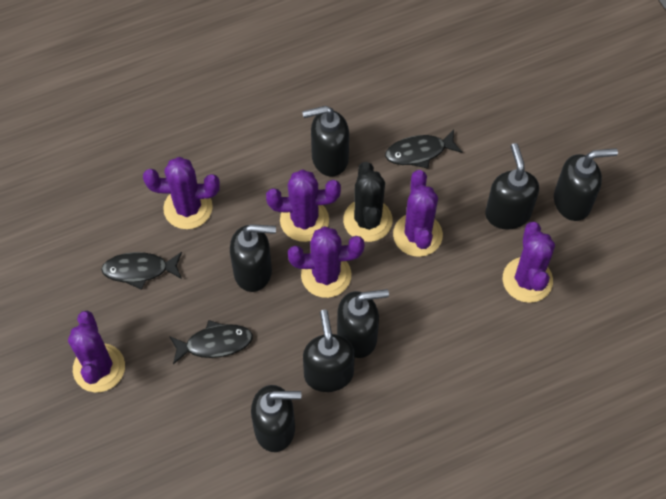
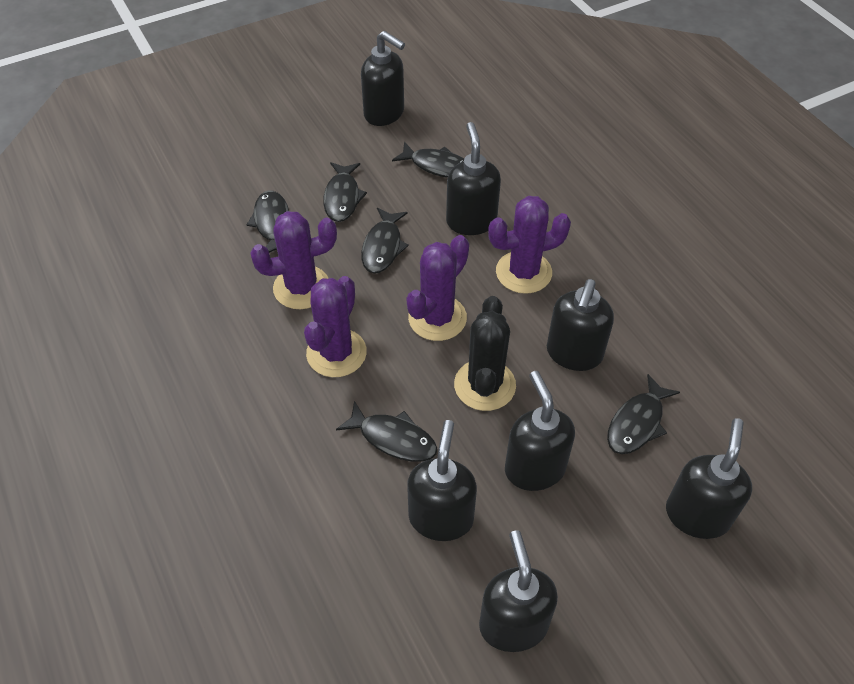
black fish: [101,252,182,290] [169,320,253,365] [385,130,462,169] = 3 -> [246,190,289,253] [323,162,367,222] [336,401,437,462] [361,208,409,273] [392,142,464,178] [607,374,680,454] = 6
purple cactus: [68,311,125,392] [143,157,220,229] [266,169,341,242] [288,226,364,298] [393,170,443,257] [503,222,555,303] = 6 -> [250,211,337,309] [304,276,367,377] [407,235,469,341] [488,196,571,294] = 4

